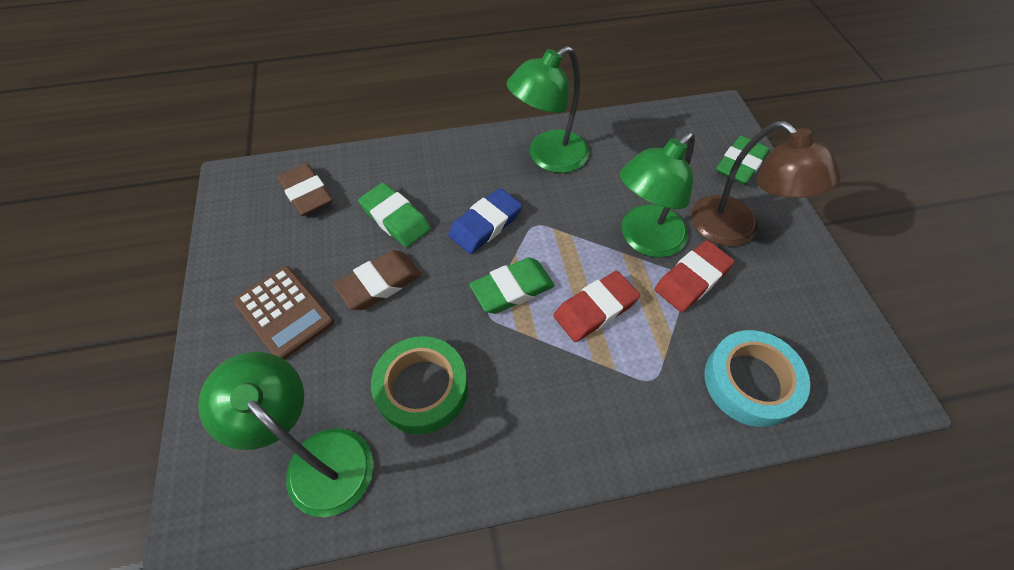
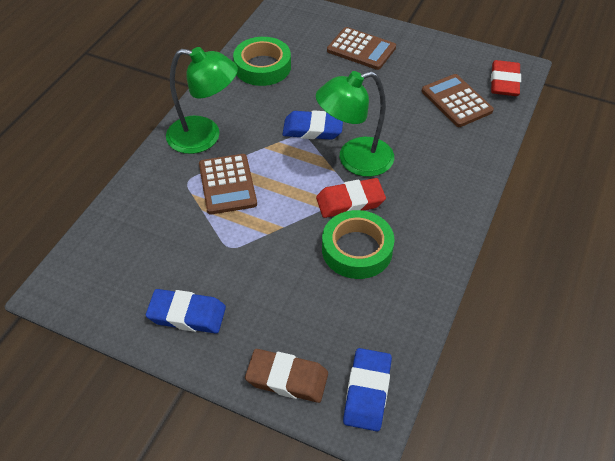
blue eraser: [448,188,522,254] = 1 -> [146,289,226,334] [282,110,343,140] [343,348,392,431] = 3
brown calculator: [233,266,334,360] = 1 -> [199,154,257,214] [327,27,396,70] [422,74,494,127] = 3
brown eraser: [277,163,333,216] [333,250,421,310] = 2 -> [245,349,328,403] = 1
brown lamp: [691,121,841,246] = 1 -> none = 0
green eraser: [358,183,431,248] [469,257,555,314] [716,135,770,185] = 3 -> none = 0
green lamp: [198,352,373,517] [507,46,589,173] [620,132,695,258] = 3 -> [166,47,238,154] [316,71,394,177] = 2
green tape: [371,336,468,434] = 1 -> [233,37,291,86] [322,210,395,279] = 2
turquoise tape: [705,330,810,427] = 1 -> none = 0

